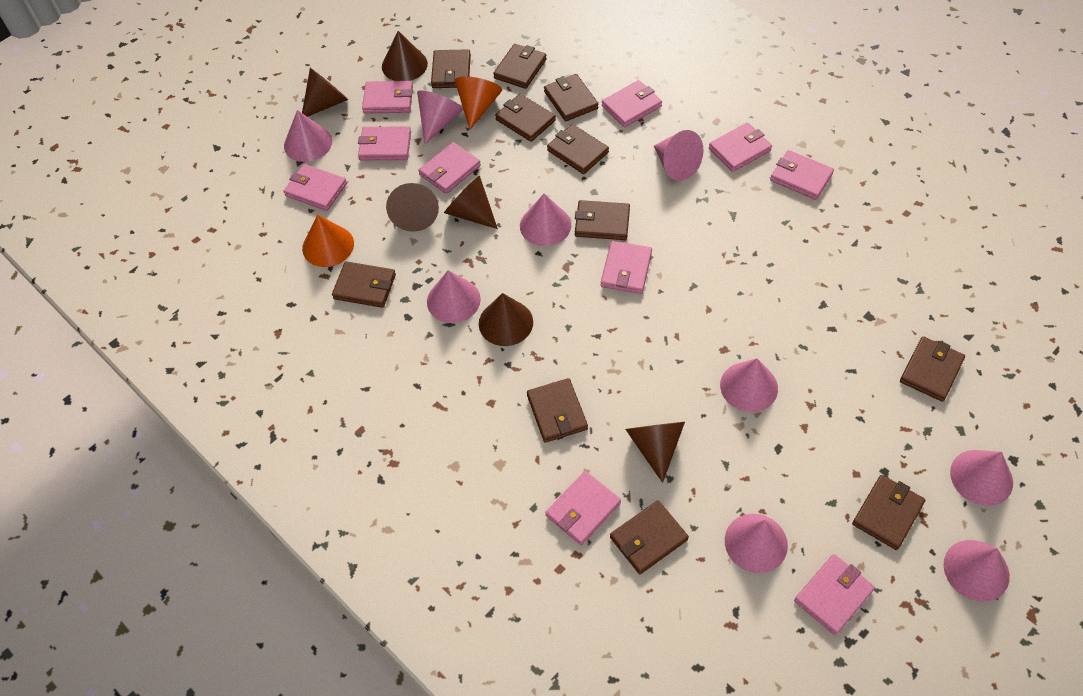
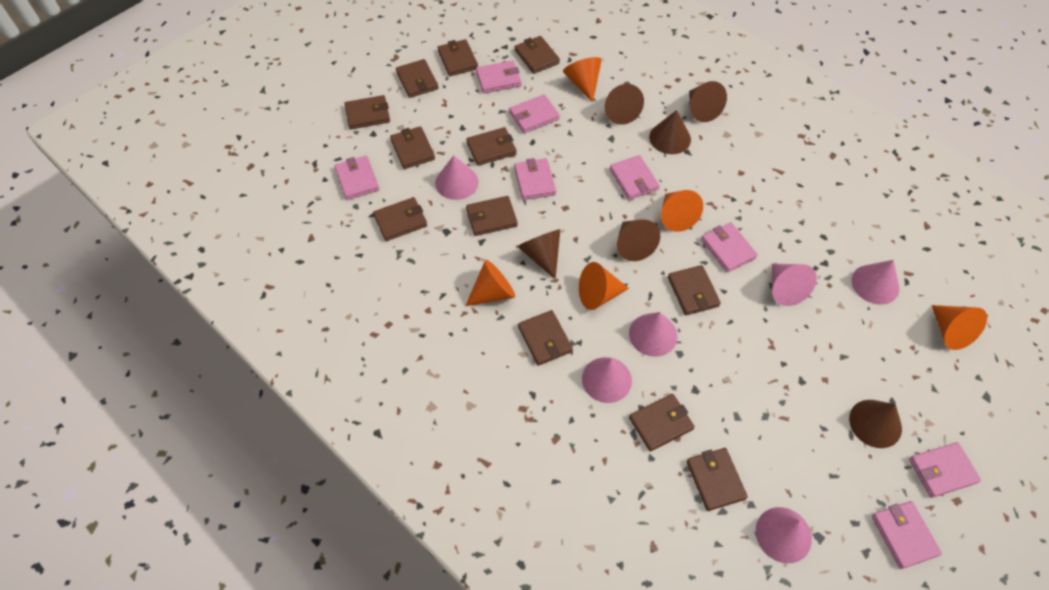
brown wallet: [332,261,396,308] [431,49,471,88] [493,44,547,89] [495,94,556,142] [527,378,588,443] [544,74,599,121] [547,124,609,174] [575,200,630,240] [610,500,689,574] [852,475,925,550] [900,336,965,402] = 11 -> [344,95,390,129] [373,197,427,241] [390,126,435,169] [396,59,438,98] [437,39,478,76] [466,127,517,166] [466,196,518,236] [515,36,560,74] [518,310,573,366] [629,394,695,451] [668,265,721,315] [686,448,748,511] = 12
orange cone: [302,215,354,267] [455,76,502,130] = 2 -> [465,260,515,306] [563,57,602,103] [579,262,629,310] [661,190,703,232] [932,305,987,350] = 5
pink cone: [284,110,332,162] [417,90,463,144] [427,270,481,323] [520,194,571,246] [654,130,704,181] [720,358,778,412] [725,514,788,573] [944,540,1010,602] [950,450,1013,506] = 9 -> [435,155,478,200] [582,357,632,403] [629,312,678,357] [756,507,812,563] [772,264,817,306] [852,260,899,305] = 6
pink wallet: [283,164,347,211] [358,127,411,160] [362,81,413,114] [418,142,481,194] [545,471,621,545] [601,241,652,294] [602,80,662,127] [709,122,772,172] [770,150,834,200] [794,554,875,635] = 10 -> [335,156,379,200] [476,60,521,93] [509,94,560,133] [514,158,556,200] [610,155,659,200] [701,222,758,272] [872,501,942,569] [909,442,981,498] = 8

